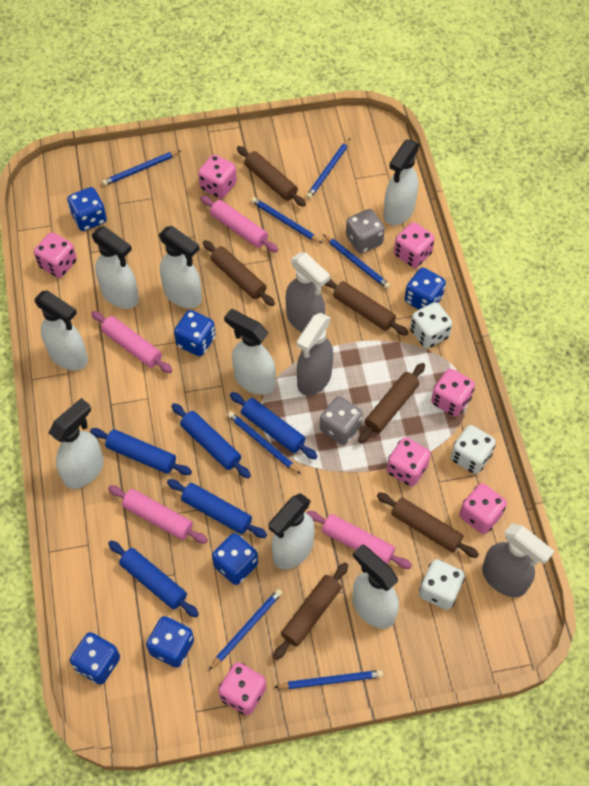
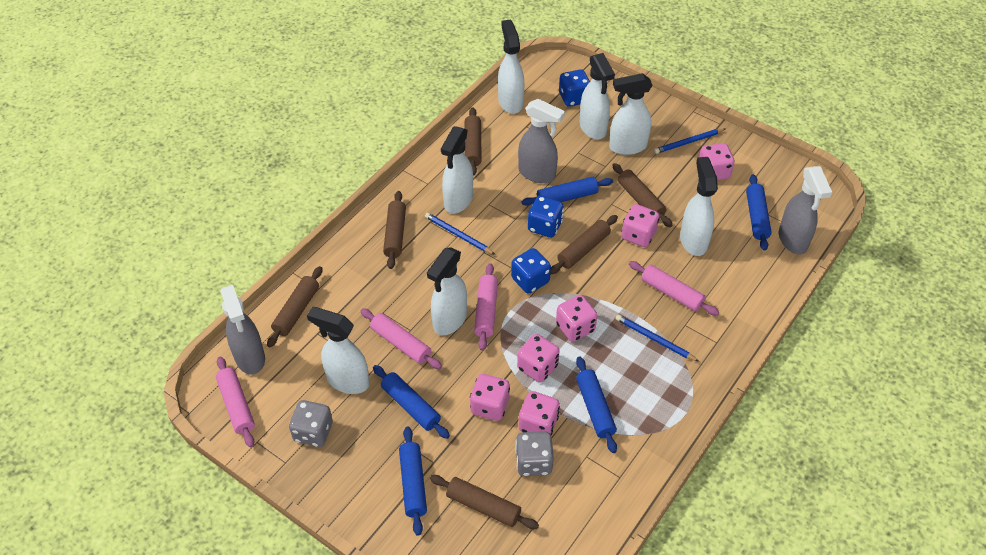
blue dice: [67,187,107,231] [70,632,120,685] [146,616,194,668] [174,310,216,356] [212,533,258,585] [405,268,446,310] = 6 -> [511,248,551,294] [528,196,564,238] [559,69,590,107] = 3
blue pencil: [102,150,181,186] [209,589,282,670] [227,412,301,474] [251,197,322,243] [274,670,383,689] [306,139,350,199] [323,234,391,289] = 7 -> [425,213,496,255] [615,314,699,362] [654,128,725,154] = 3
pink dice: [34,232,77,278] [198,155,237,199] [218,662,266,715] [387,437,431,487] [394,222,435,268] [431,369,475,417] [459,483,507,534] = 7 -> [470,374,510,421] [517,334,560,382] [518,391,560,435] [556,295,597,342] [621,204,659,247] [699,143,735,180] = 6
white dice: [410,302,453,349] [419,559,465,610] [450,425,496,474] = 3 -> none = 0
white spray bottle: [34,290,88,370] [49,398,104,489] [91,226,139,309] [159,226,202,308] [224,309,276,395] [268,493,315,570] [352,544,399,629] [384,140,420,225] = 8 -> [307,307,369,394] [427,248,467,335] [441,126,473,213] [498,19,524,114] [580,53,615,139] [609,73,652,155] [680,157,718,256] = 7

